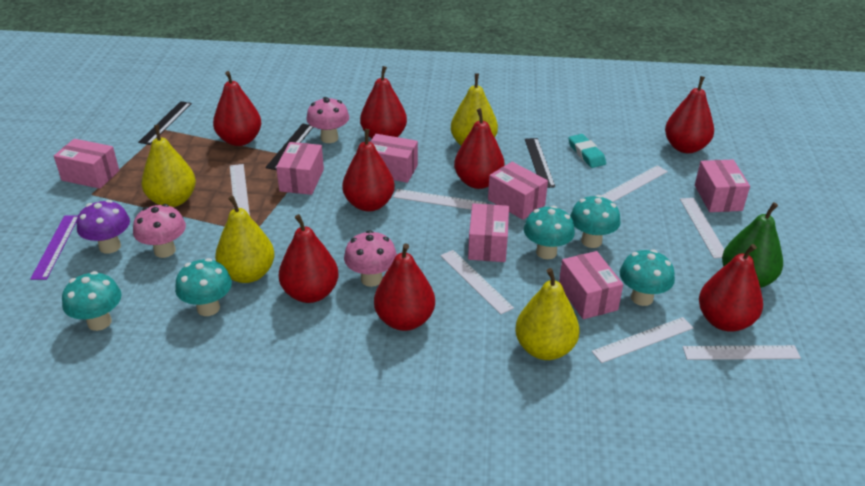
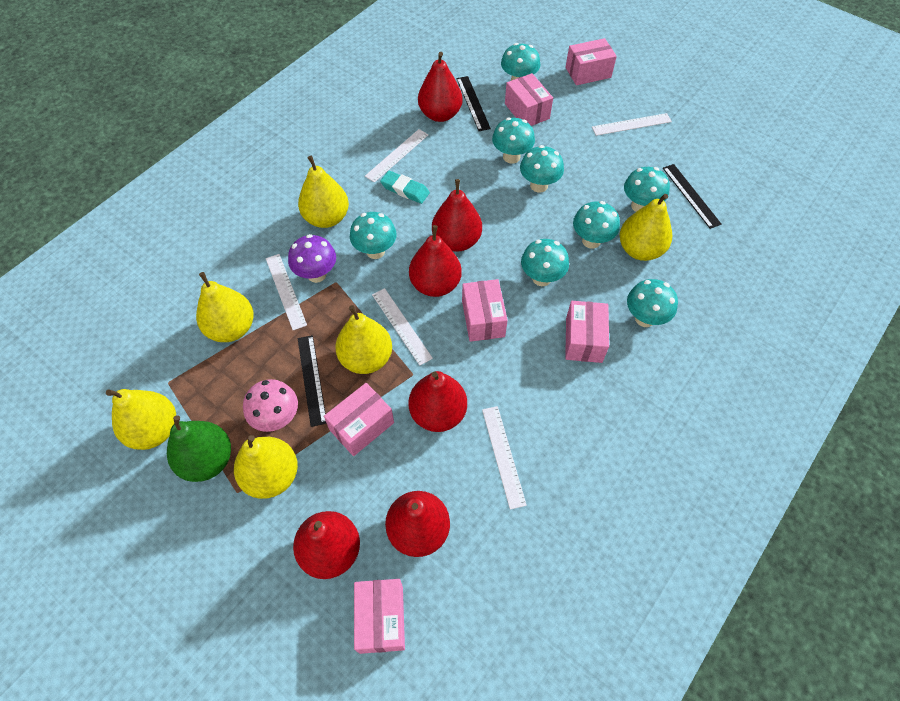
pink box: [54,139,119,189] [276,142,324,195] [370,134,418,183] [468,204,509,262] [488,162,548,220] [559,251,623,319] [695,160,750,212] = 7 -> [324,383,394,456] [354,579,405,654] [462,279,508,342] [505,73,553,126] [565,38,617,85] [565,301,609,363] = 6
pink mushroom: [133,204,186,258] [306,97,349,143] [344,230,397,287] = 3 -> [243,379,298,432] = 1
purple ruler: [30,215,78,280] = 1 -> none = 0
red pear: [213,71,261,146] [279,214,339,303] [342,129,395,212] [360,66,407,139] [374,244,435,331] [454,108,505,189] [665,76,714,153] [699,244,763,332] = 8 -> [293,511,360,579] [385,491,450,557] [409,225,462,297] [409,371,467,432] [418,52,463,122] [432,179,482,252] = 6
turquoise mushroom: [62,271,121,331] [175,258,232,316] [524,206,575,259] [570,195,621,248] [620,249,675,306] = 5 -> [350,212,397,259] [492,117,535,164] [501,43,540,81] [520,145,564,193] [521,239,569,286] [573,201,620,249] [624,167,670,212] [627,279,678,327] = 8
white ruler: [230,164,250,216] [393,189,486,210] [440,250,514,315] [592,317,693,363] [601,165,668,202] [680,198,724,258] [683,345,801,360] = 7 -> [266,254,307,330] [365,129,429,183] [372,288,433,366] [482,406,527,510] [592,113,672,136] = 5
yellow pear: [142,125,196,207] [215,196,275,283] [451,73,498,146] [515,268,580,360] = 4 -> [106,389,176,450] [196,272,253,342] [234,435,298,499] [298,156,349,228] [335,305,392,374] [619,194,672,261] = 6

